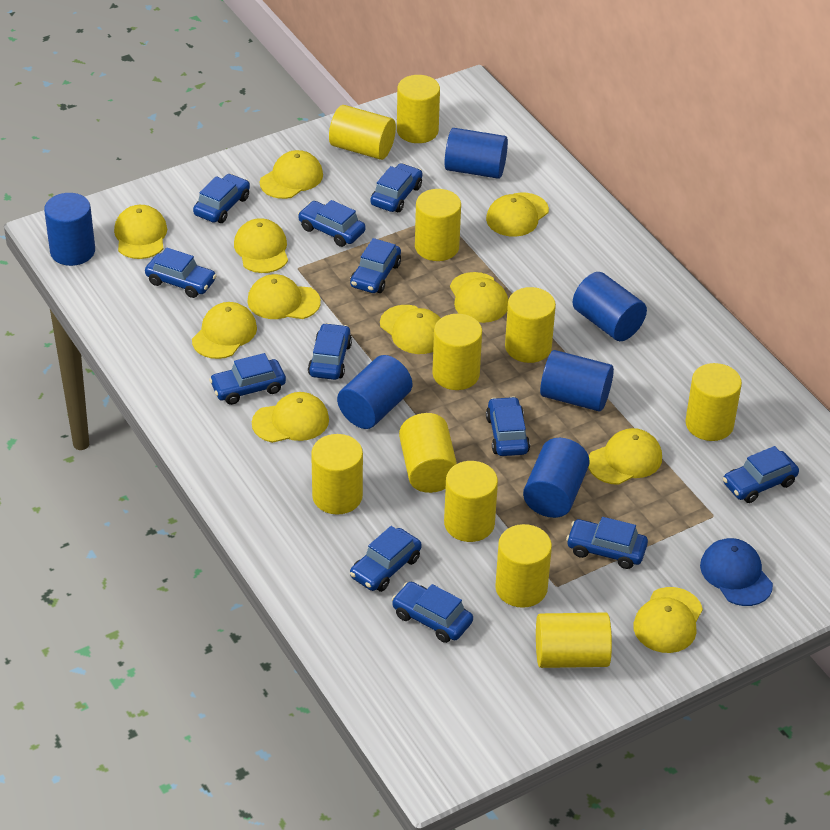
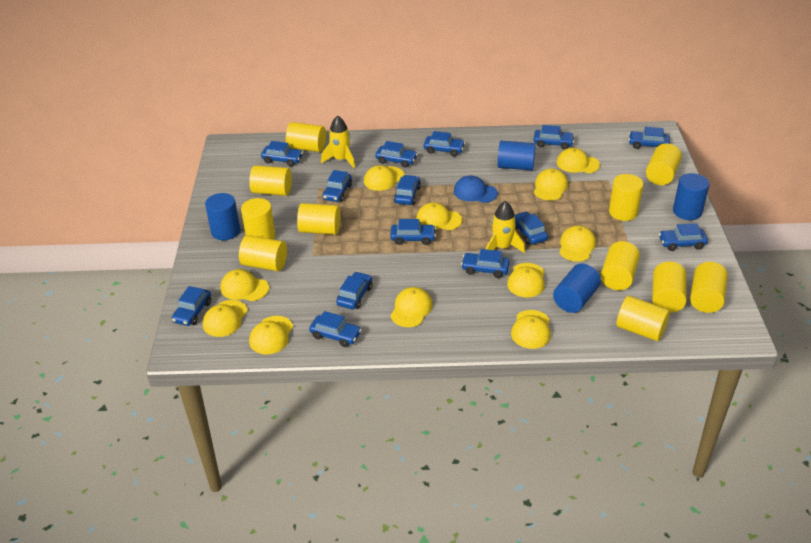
blue car: [145,248,217,298] [193,174,250,223] [209,353,286,405] [298,200,366,247] [308,323,352,380] [350,238,401,293] [350,526,422,592] [370,163,422,212] [392,582,473,643] [486,396,530,456] [566,517,648,569] [723,446,799,503] = 12 -> [172,286,211,326] [261,141,303,167] [309,311,362,347] [322,170,352,202] [336,272,372,309] [375,141,418,168] [390,219,436,245] [394,175,421,205] [424,131,465,156] [461,249,510,278] [515,211,548,245] [534,125,575,150] [629,127,670,149] [659,223,708,251] = 14
blue cylinder: [44,193,95,266] [337,355,412,429] [445,128,508,179] [523,438,590,518] [540,350,614,411] [573,272,647,341] = 6 -> [205,193,240,240] [498,141,536,170] [553,264,601,313] [673,173,709,220] = 4
yellow rocket: none = 0 -> [321,116,355,168] [486,201,525,253] = 2

